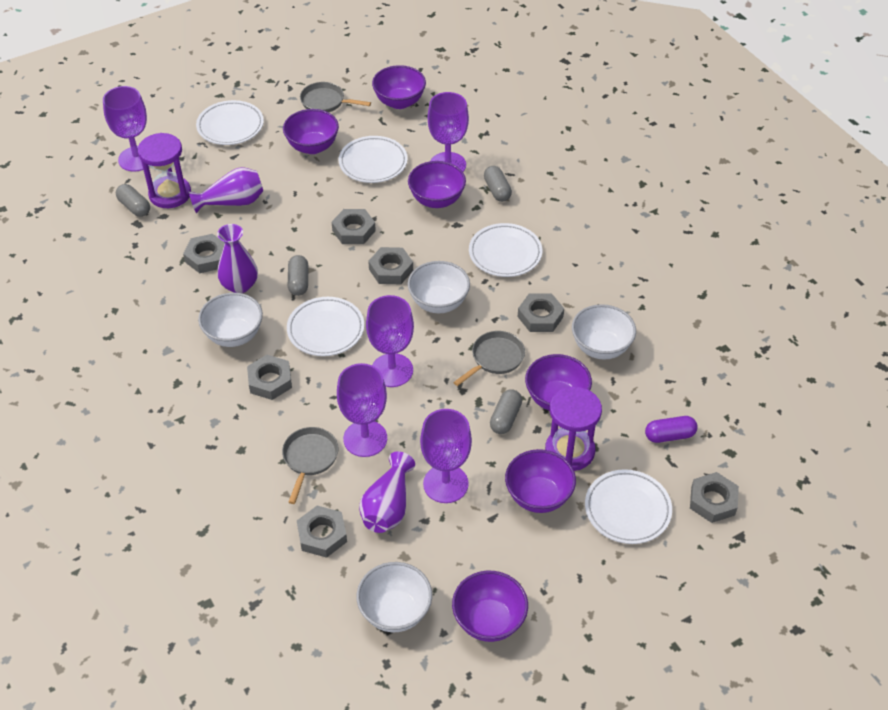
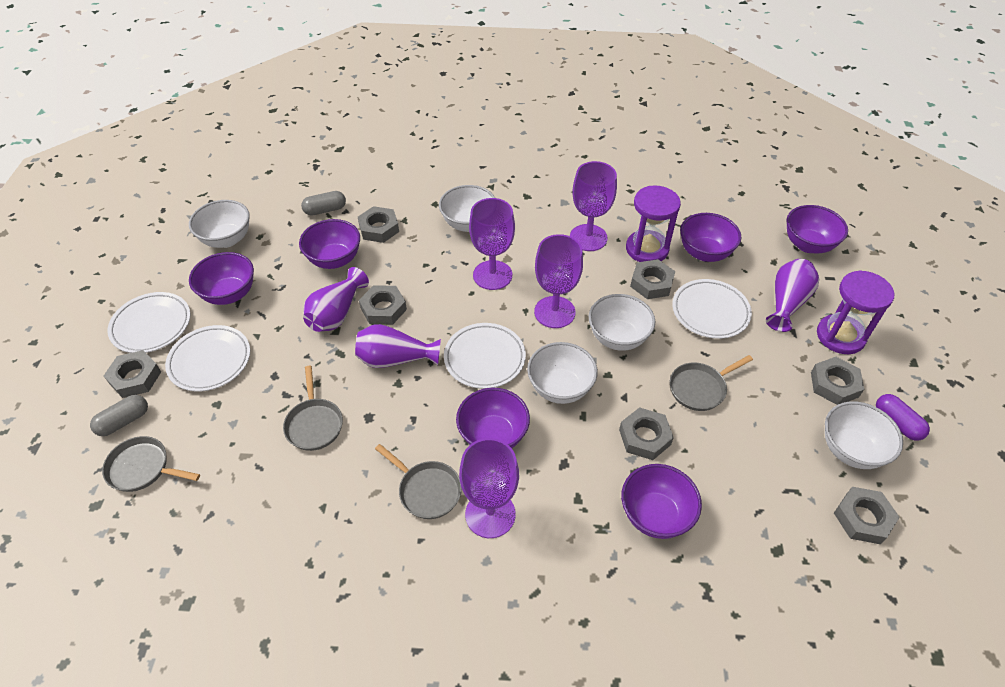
grey capsule: [116,184,150,217] [288,255,308,296] [484,166,512,202] [490,389,522,434] = 4 -> [90,395,148,436] [301,191,346,216] = 2
grey pan: [282,427,338,504] [300,82,371,112] [453,331,525,386] = 3 -> [102,436,200,492] [283,366,343,451] [375,444,462,519] [670,355,753,411] = 4
purple goblet: [103,86,150,172] [337,363,387,457] [366,295,414,387] [420,409,472,503] [428,92,469,172] = 5 -> [459,438,519,538] [469,198,515,290] [534,234,583,328] [570,161,617,251] = 4
white bowl: [198,293,263,347] [356,562,432,632] [408,261,470,313] [572,304,636,360] = 4 -> [189,200,250,248] [439,185,495,232] [527,342,598,404] [589,294,655,351] [825,401,903,469] = 5
white plate: [196,100,264,145] [287,297,364,356] [339,136,408,183] [469,223,543,277] [585,469,672,544] = 5 -> [108,292,191,353] [165,325,250,391] [444,323,526,389] [672,279,752,339] = 4

